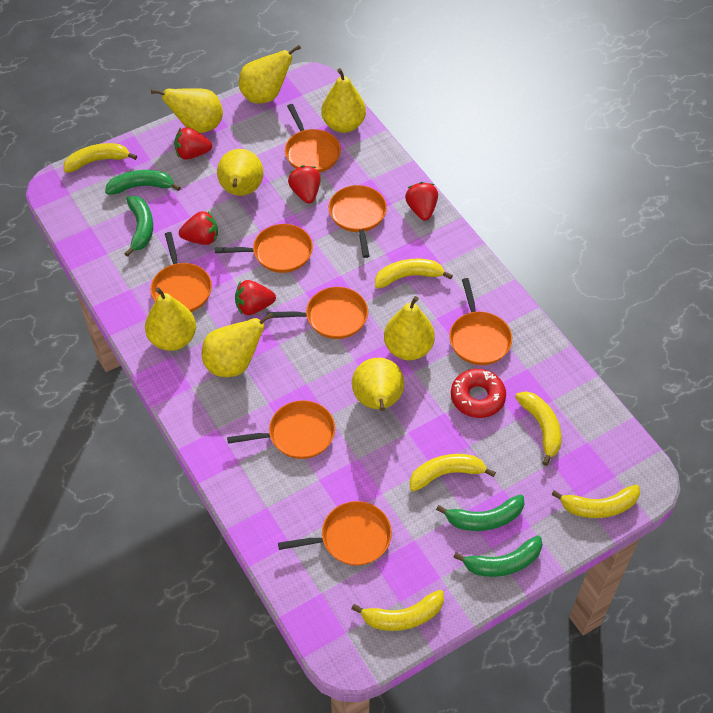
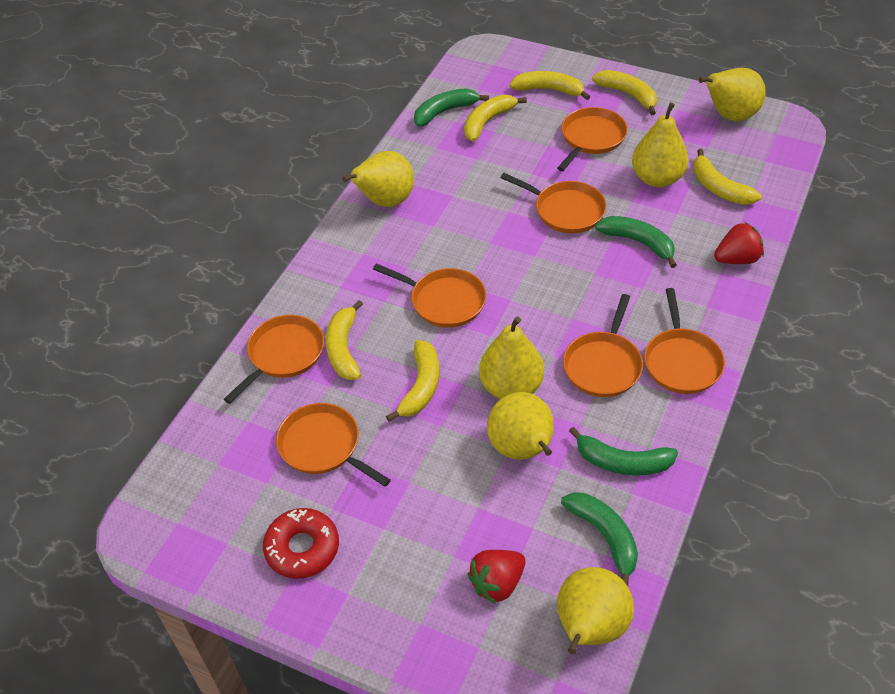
orange pan: [151,232,212,312] [215,224,313,273] [227,400,335,459] [267,287,368,339] [278,501,392,566] [285,104,341,173] [329,185,387,258] [449,278,512,365] = 8 -> [224,315,324,404] [276,403,391,487] [373,263,486,328] [500,173,606,233] [557,107,627,171] [563,294,643,397] [644,288,725,394] = 7
red strawberry: [174,127,212,160] [179,211,218,245] [235,280,276,315] [288,165,321,204] [405,182,438,221] = 5 -> [467,550,525,604] [714,222,764,264] = 2
yellow pear: [145,287,196,351] [151,88,223,133] [202,312,274,377] [217,149,264,196] [239,45,301,103] [321,68,366,133] [352,358,404,411] [384,296,435,360] = 8 -> [342,151,414,207] [479,317,544,399] [487,392,554,460] [557,567,634,654] [632,102,688,187] [699,68,766,121] = 6

